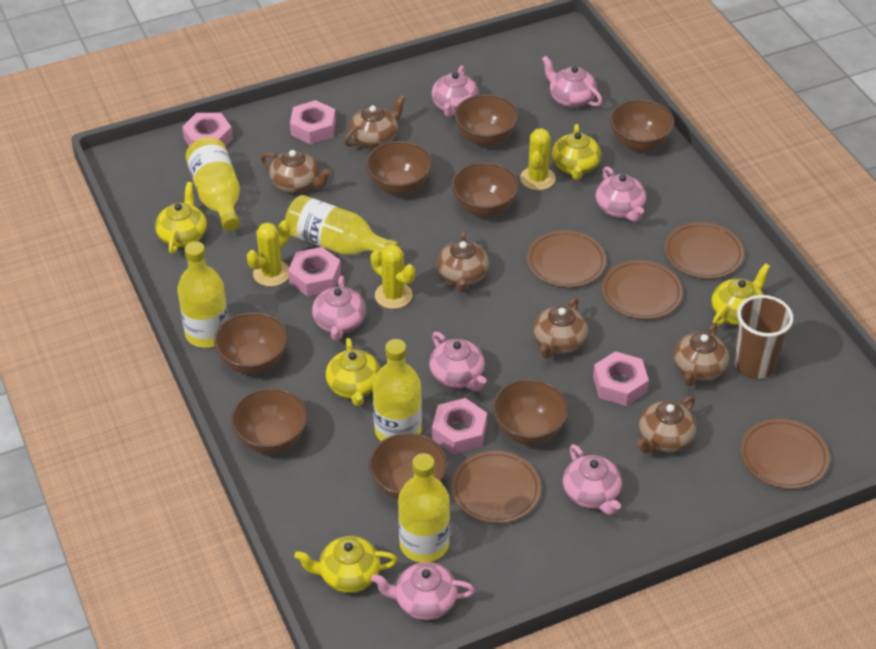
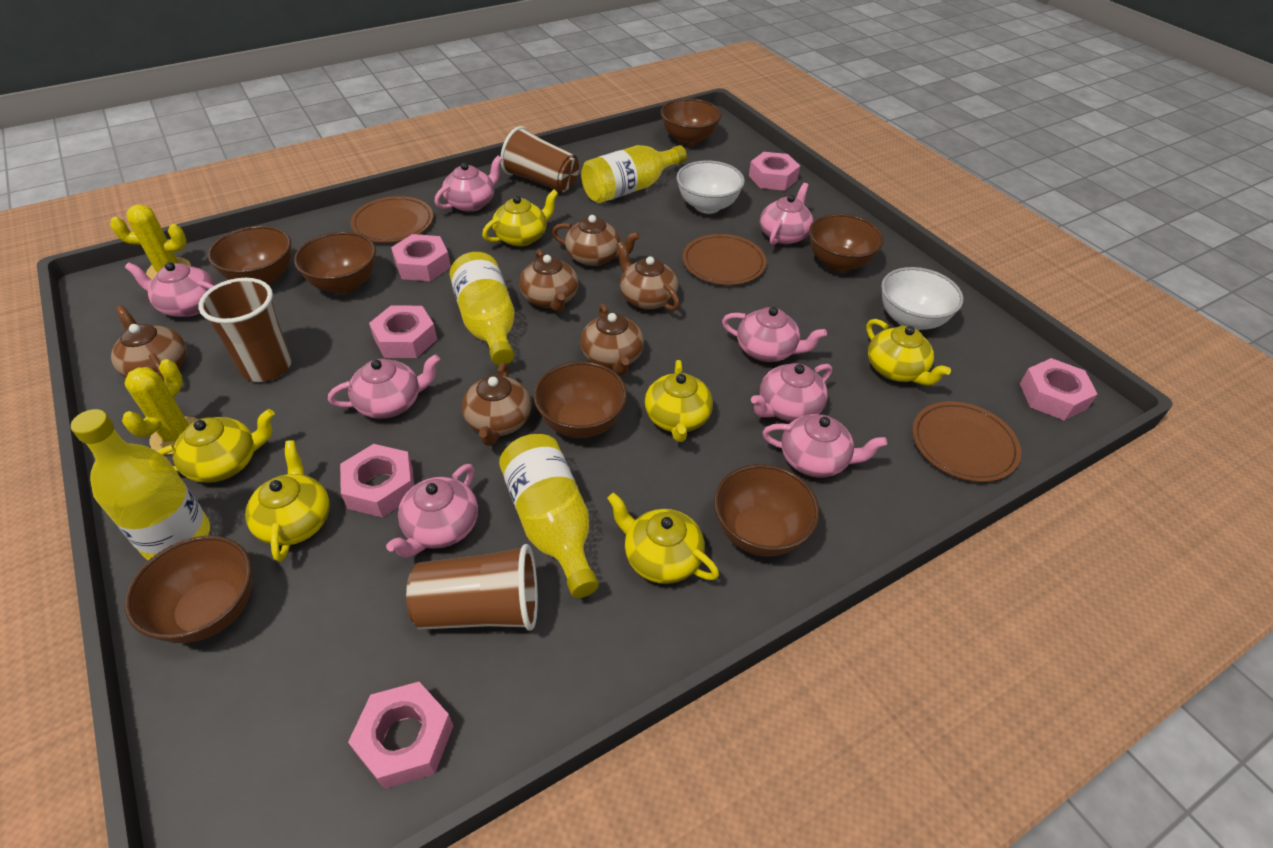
brown bowl: [214,312,288,374] [231,388,308,454] [366,141,432,195] [369,433,447,500] [452,162,519,217] [454,94,519,146] [493,379,569,445] [610,99,675,152] = 8 -> [125,536,252,643] [208,226,291,285] [294,232,376,294] [534,361,627,438] [661,98,722,145] [714,464,820,557] [809,214,884,272] = 7
brown cup: [734,295,793,379] = 1 -> [199,278,292,382] [406,544,538,631] [501,126,579,192] = 3
brown plate: [451,451,541,523] [527,230,606,288] [602,260,683,319] [665,222,744,279] [740,419,830,489] = 5 -> [350,196,433,243] [682,234,767,285] [912,401,1021,482] = 3
pink nut: [182,113,233,147] [288,247,341,296] [290,100,336,144] [432,398,487,454] [593,351,649,406] = 5 -> [340,444,414,518] [348,682,453,789] [369,305,437,358] [391,234,451,281] [749,152,800,191] [1020,358,1097,420] = 6
pink teapot: [312,276,366,341] [371,562,475,620] [429,332,487,391] [432,66,479,117] [542,56,602,108] [563,444,622,515] [596,166,646,222] = 7 -> [125,262,216,317] [328,354,440,419] [386,464,478,558] [435,156,502,212] [722,307,827,362] [751,363,832,422] [760,183,813,245] [762,414,887,478] = 8
white bowl: none = 0 -> [677,160,745,214] [881,267,964,330] = 2
yellow bottle: [178,241,229,348] [185,137,240,232] [285,195,400,255] [373,339,422,441] [398,453,450,562] = 5 -> [71,409,210,560] [450,252,515,366] [499,434,599,598] [581,145,687,203] = 4
yellow cactus: [247,220,290,287] [371,244,415,309] [520,128,556,190] = 3 -> [110,204,191,280] [122,359,199,455] = 2
yellow teapot: [155,182,207,254] [294,536,398,593] [326,338,381,406] [552,124,601,180] [712,263,770,326] = 5 -> [157,409,275,483] [245,440,330,562] [482,190,558,247] [607,493,719,584] [645,360,713,442] [866,319,951,386] = 6

